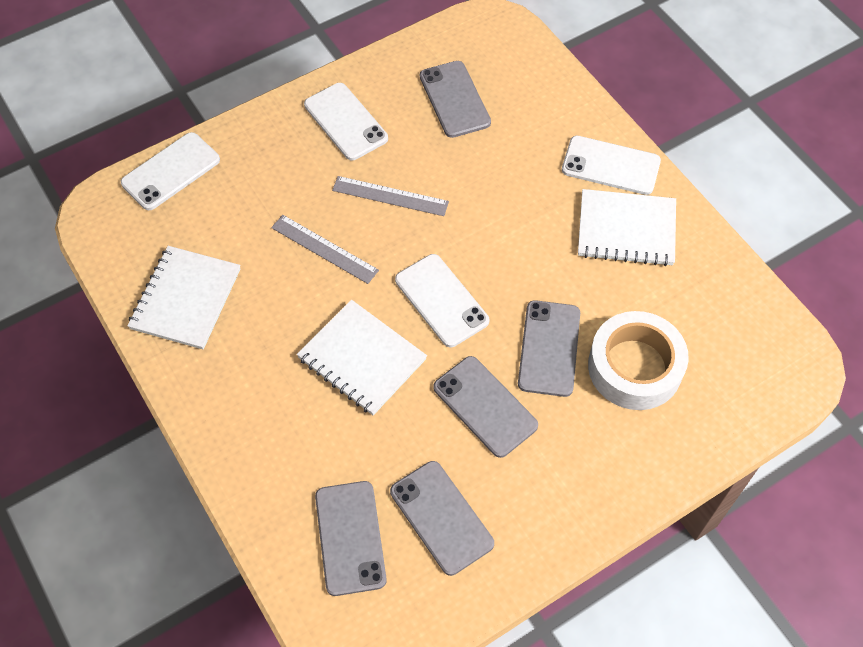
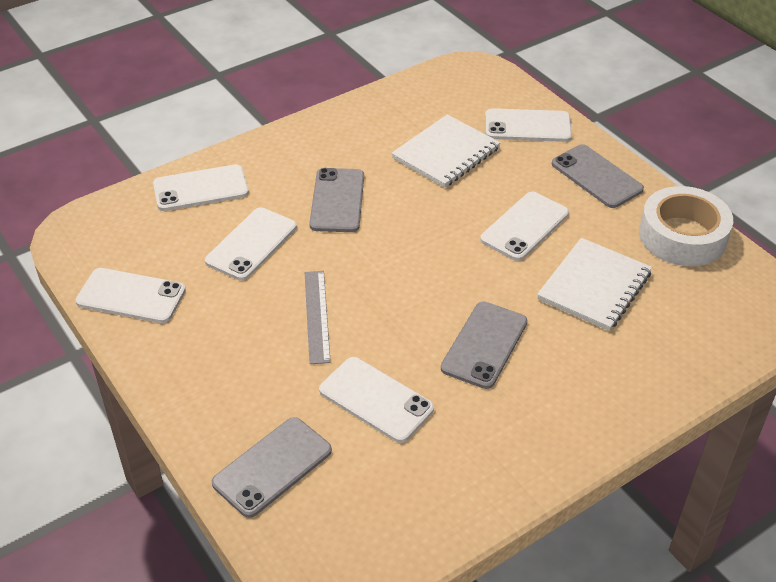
grey phone: [315,481,387,596] [390,461,494,576] [420,61,491,138] [433,356,538,458] [518,300,580,397] = 5 -> [212,417,332,518] [309,168,364,232] [441,302,527,389] [552,144,644,208] = 4
grey ruler: [271,215,379,284] [332,176,449,216] = 2 -> [305,271,331,364] = 1
white notebook: [127,246,241,349] [297,300,427,415] [578,189,676,266] = 3 -> [391,114,500,188] [537,238,652,331] = 2
white phone: [121,132,220,210] [304,83,388,160] [395,254,489,347] [562,136,661,195] = 4 -> [76,268,186,323] [153,164,249,211] [205,207,297,281] [319,357,434,443] [480,192,569,261] [485,108,572,142] = 6

